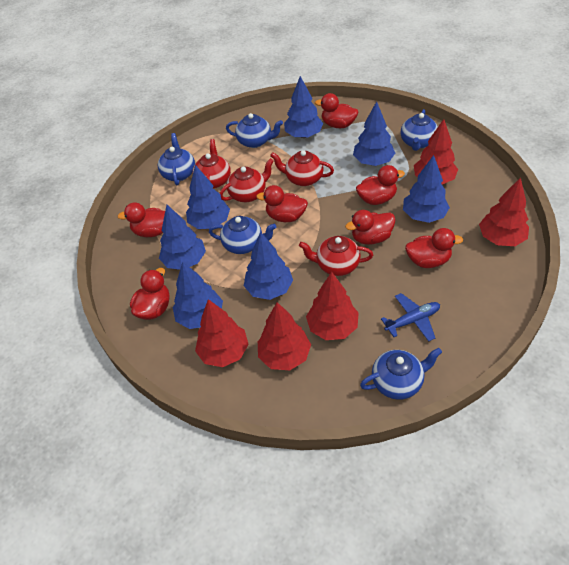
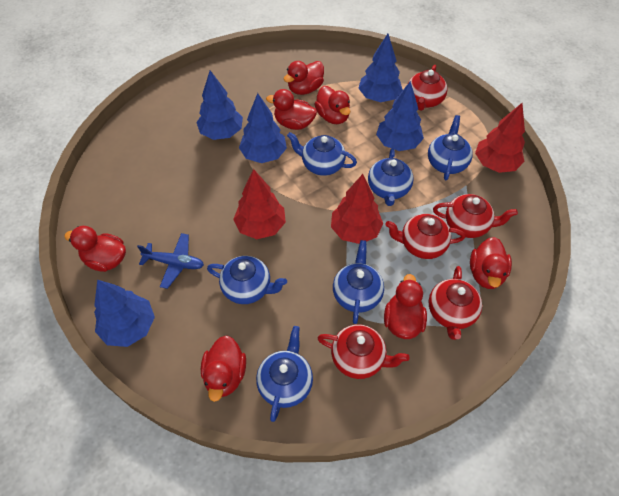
blue teapot: [158,133,195,185] [209,216,276,254] [226,113,283,148] [360,348,442,400] [400,109,438,151] = 5 -> [207,256,287,304] [256,326,313,422] [287,132,357,176] [333,240,384,324] [368,148,414,206] [428,115,473,180] = 6
blue tree: [159,205,206,270] [173,262,223,329] [186,165,230,229] [244,232,293,300] [284,76,323,138] [353,101,395,166] [403,155,450,223] = 7 -> [94,280,155,347] [196,70,243,140] [239,93,287,163] [358,34,403,102] [376,81,424,151] = 5
red teapot: [193,139,231,189] [220,158,274,202] [270,150,334,186] [299,236,373,276] = 4 -> [317,324,409,379] [385,214,465,259] [408,65,448,111] [429,266,482,340] [433,194,518,238] = 5
red tree: [195,299,249,367] [258,302,311,370] [306,272,359,340] [414,119,458,185] [479,177,529,246] = 5 -> [233,169,286,239] [331,174,383,244] [475,103,525,173] = 3

